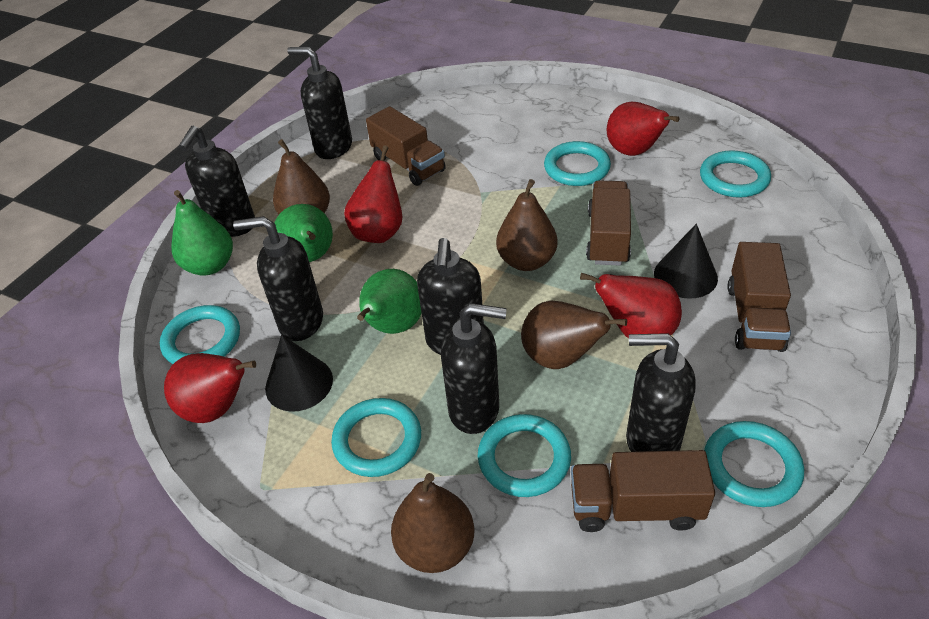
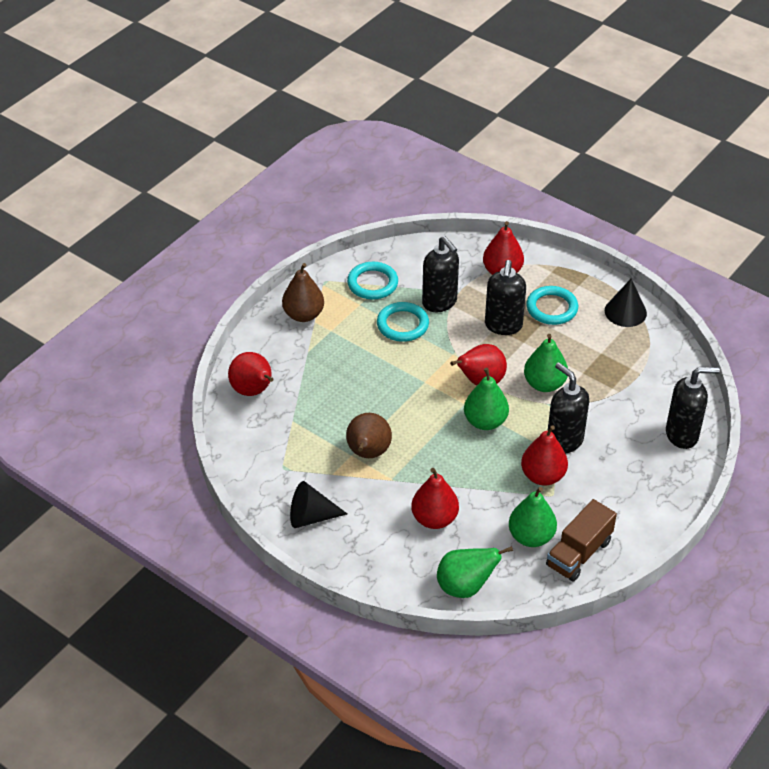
black soap dispenser: [178,126,255,237] [233,216,323,341] [287,47,352,159] [417,238,484,355] [441,303,507,434] [626,333,696,452] = 6 -> [422,236,459,312] [485,260,526,335] [548,363,589,454] [666,367,720,449] = 4
brown pear: [273,139,330,214] [391,473,474,573] [496,179,557,271] [521,300,627,369] = 4 -> [282,263,324,322] [346,413,392,458] = 2
brown truck: [366,106,446,186] [571,450,715,532] [586,180,631,265] [727,242,791,352] = 4 -> [546,499,617,582] = 1
green pear: [171,190,233,276] [274,204,333,262] [357,269,422,334] = 3 -> [437,546,513,598] [464,368,509,430] [509,487,557,547] [524,334,568,392] = 4
red pear: [164,353,256,423] [344,145,402,243] [580,273,682,338] [607,102,679,156] = 4 -> [228,352,274,396] [411,468,459,529] [450,344,507,386] [483,221,524,275] [521,425,568,485] = 5
turquoise ring: [160,305,240,364] [331,398,421,477] [478,414,571,497] [544,141,611,186] [700,150,771,198] [704,421,804,507] = 6 -> [347,262,398,300] [377,302,429,342] [526,286,578,325] = 3

